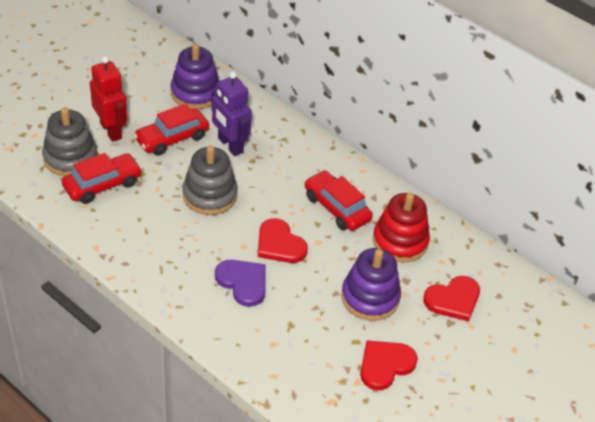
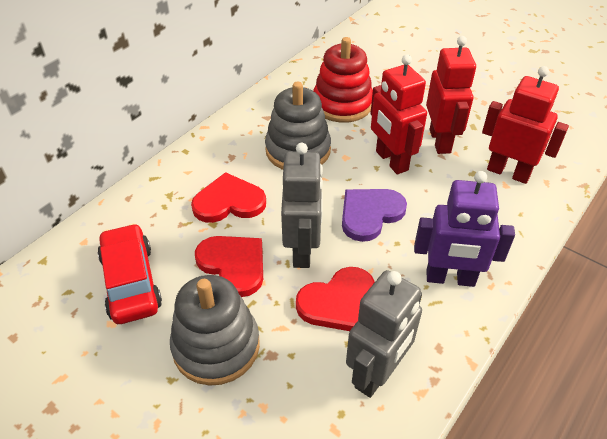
grey robot: none = 0 -> [281,143,323,268] [346,270,422,398] = 2
purple stacking toy: [170,43,220,109] [341,248,401,321] = 2 -> none = 0
red car: [62,153,142,204] [134,103,209,156] [305,170,373,231] = 3 -> [97,223,162,324] = 1
red robot: [90,56,127,142] = 1 -> [370,54,427,174] [426,36,476,154] [482,66,569,184] = 3

